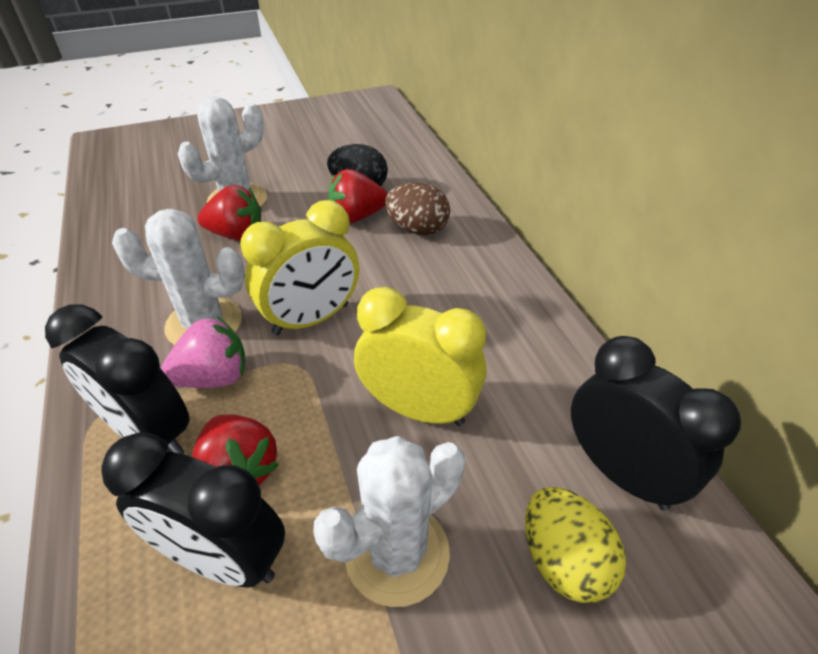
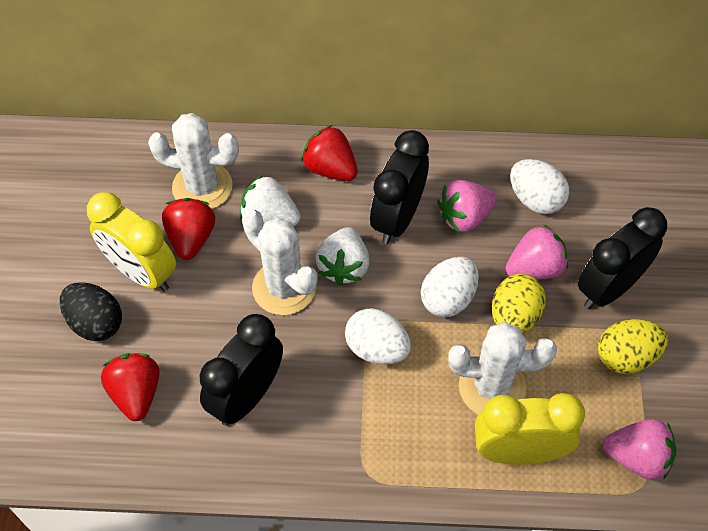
brown egg: [385,182,450,235] = 1 -> none = 0
pink strawberry: [161,316,246,388] = 1 -> [437,180,497,232] [506,224,568,279] [603,419,676,480] = 3
white egg: none = 0 -> [345,308,411,365] [421,257,479,317] [510,159,569,214] = 3
white strawberry: none = 0 -> [240,175,301,226] [315,227,370,286] = 2
yellow egg: [525,487,626,603] = 1 -> [492,274,546,334] [598,319,668,374] = 2

